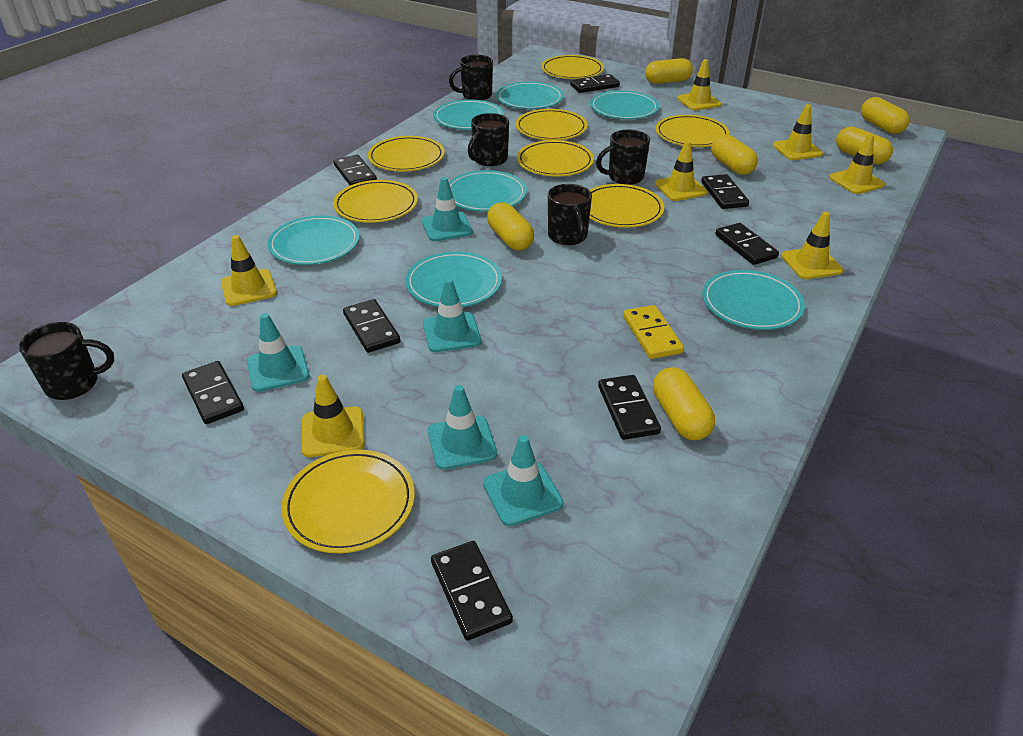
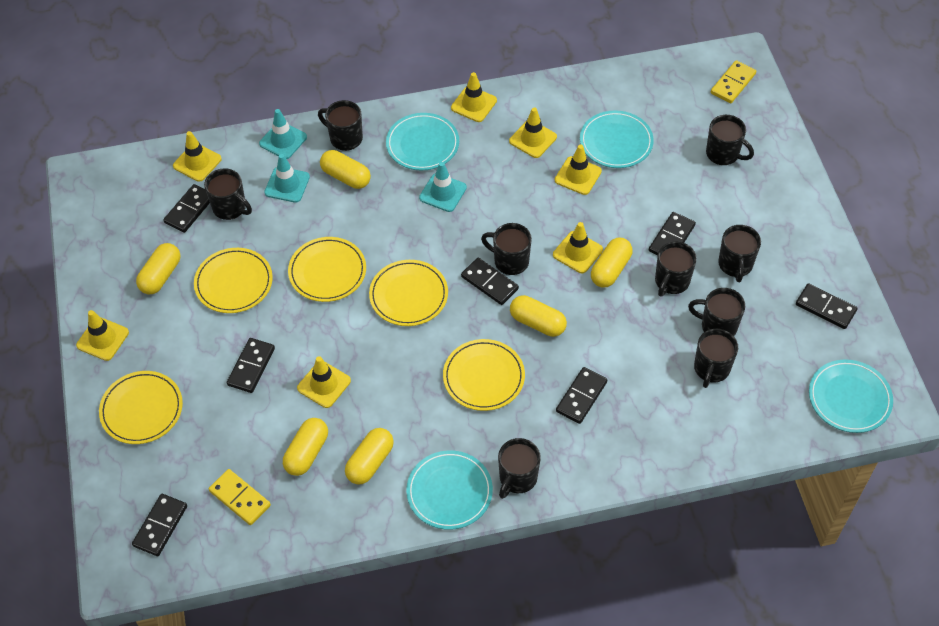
black domino: [182,361,244,424] [334,155,377,185] [343,299,400,353] [431,541,513,641] [570,74,620,93] [598,375,661,440] [701,174,749,209] [715,223,779,265] = 8 -> [132,494,187,556] [163,184,210,233] [227,338,275,393] [461,258,519,305] [556,367,607,424] [649,212,696,255] [796,283,857,329] = 7
black mug: [19,322,114,400] [449,55,493,100] [468,113,509,166] [548,184,592,245] [596,130,650,185] = 5 -> [204,168,252,220] [318,100,363,151] [481,223,532,275] [498,438,541,499] [655,242,697,296] [688,288,745,336] [694,329,738,388] [706,115,754,165] [718,225,761,282] = 9
turquoise plate: [268,216,359,265] [405,252,502,307] [434,99,504,130] [449,170,527,212] [496,81,564,109] [590,90,659,119] [702,270,805,330] = 7 -> [386,113,459,170] [406,450,493,530] [580,110,654,168] [809,359,893,433] = 4
turquoise traffic cone: [247,313,309,392] [422,177,473,241] [423,278,481,352] [428,385,497,470] [483,435,563,526] = 5 -> [259,109,307,159] [264,154,310,203] [419,162,467,212] = 3
yellow domino: [623,305,684,359] = 1 -> [209,469,271,525] [711,60,756,103] = 2
yellow plate: [281,449,415,553] [333,180,418,223] [368,136,445,171] [516,109,587,140] [517,140,594,176] [541,55,604,79] [590,184,664,228] [655,115,729,147] = 8 -> [99,371,183,444] [194,248,273,313] [288,237,366,302] [369,260,448,326] [443,339,525,411] = 5

